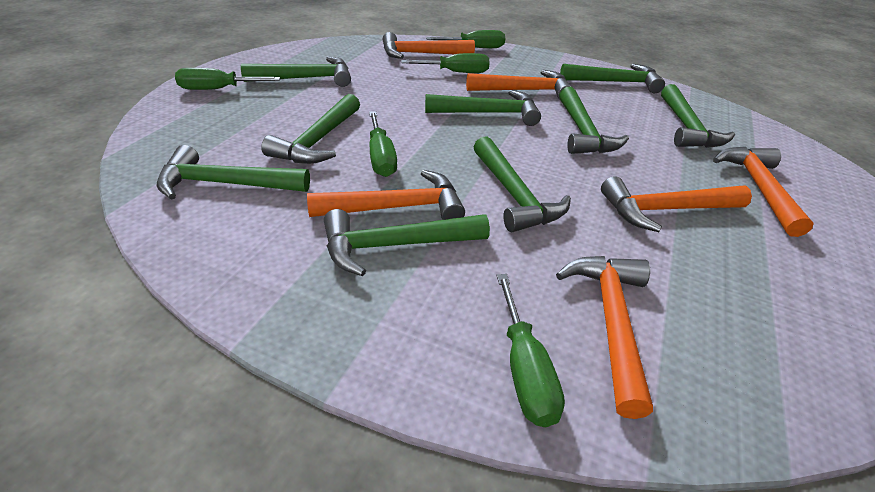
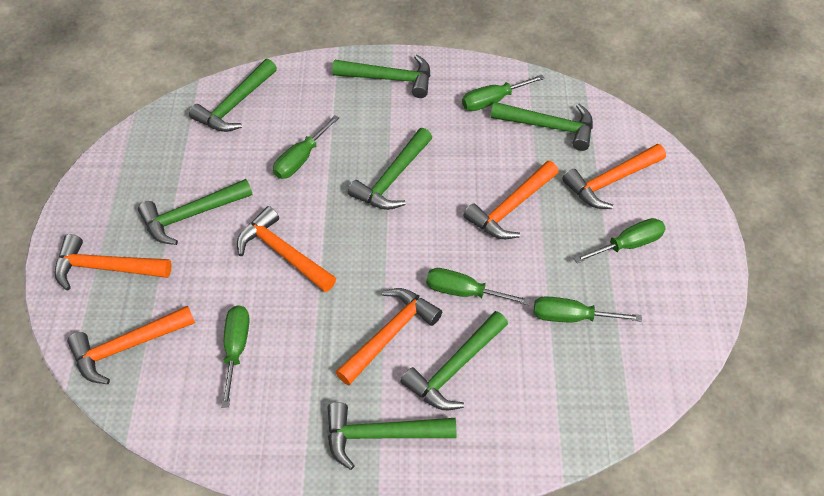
green hammer: [157,145,310,200] [241,56,351,87] [261,94,360,164] [324,209,490,276] [425,90,541,126] [474,136,571,232] [559,87,629,154] [560,64,665,93] [661,84,735,148] = 9 -> [138,179,252,245] [189,59,277,132] [328,402,456,470] [333,54,430,98] [348,128,432,210] [400,311,508,410] [491,102,593,151] = 7
green screwdriver: [175,68,280,90] [369,111,397,177] [401,53,490,73] [426,30,505,48] [496,274,565,427] = 5 -> [221,305,250,408] [273,115,339,179] [426,268,530,305] [462,75,545,111] [534,296,642,322] [574,218,666,263] = 6

